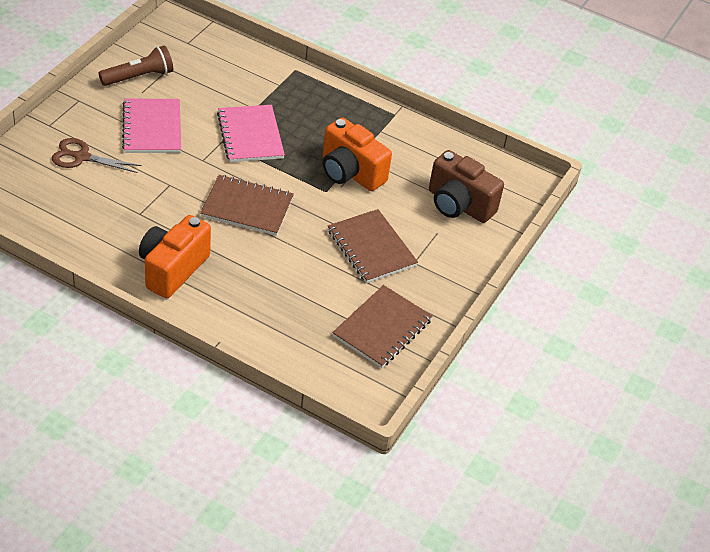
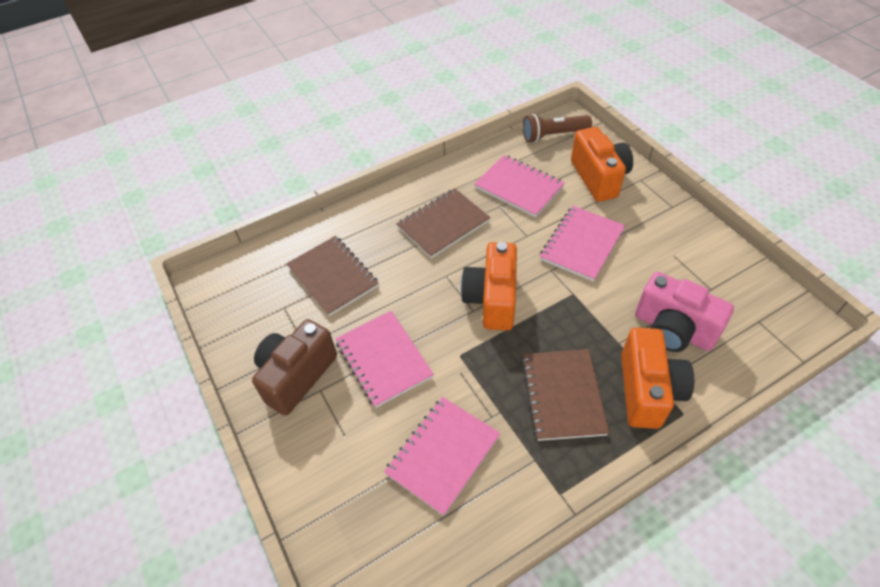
brown scissors: [52,138,142,173] = 1 -> none = 0
orange camera: [139,215,211,299] [323,117,392,191] = 2 -> [461,242,517,331] [571,127,633,202] [621,328,694,429] = 3
pink camera: none = 0 -> [635,272,734,352] = 1
pink notebook: [122,99,181,153] [217,105,285,162] = 2 -> [335,311,434,408] [384,397,501,516] [474,155,565,217] [540,206,625,282] = 4

